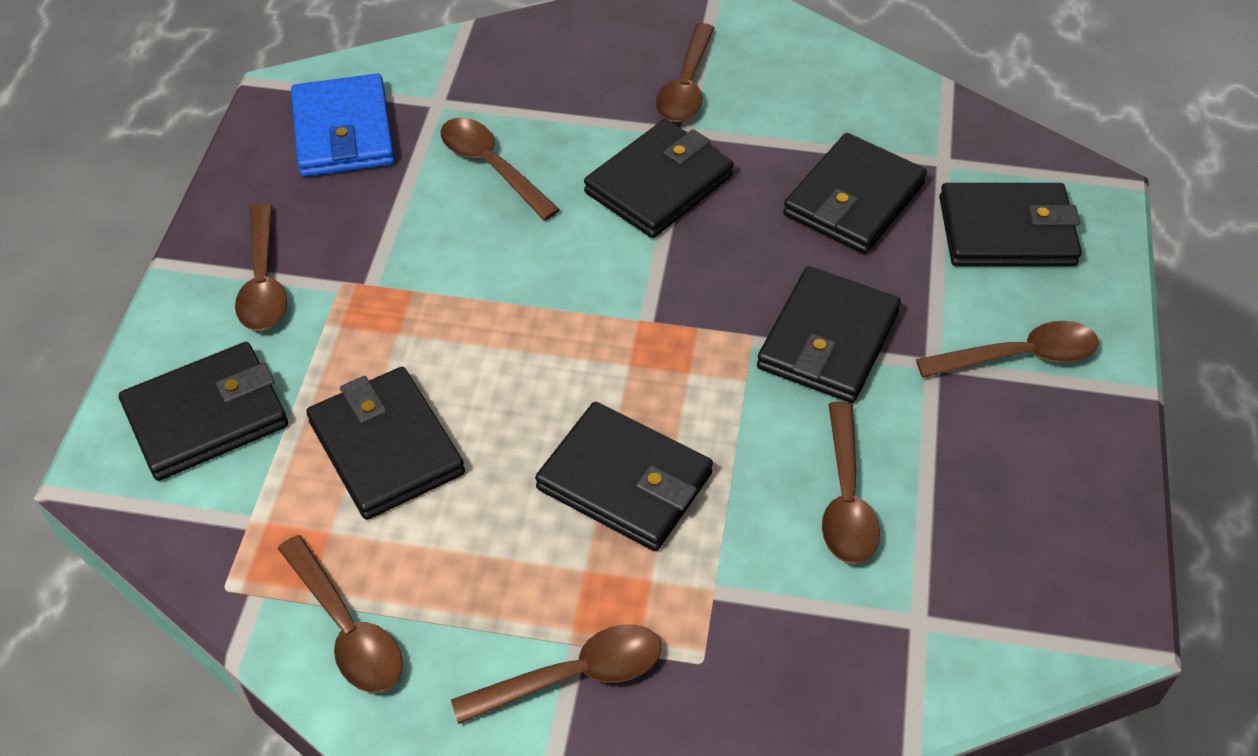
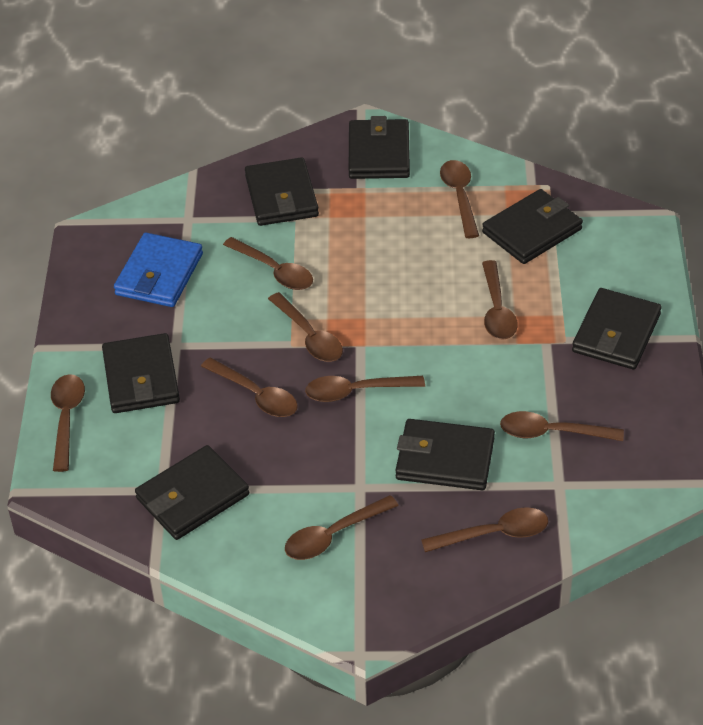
brown spoon: [235,204,287,331] [278,535,403,693] [440,118,560,221] [451,624,662,724] [656,23,715,122] [822,401,880,564] [916,321,1099,378] = 7 -> [51,374,85,472] [201,358,298,417] [223,237,313,290] [268,292,343,362] [285,495,399,560] [305,376,425,402] [421,507,548,552] [440,160,479,238] [482,260,518,340] [500,411,624,441] = 10

